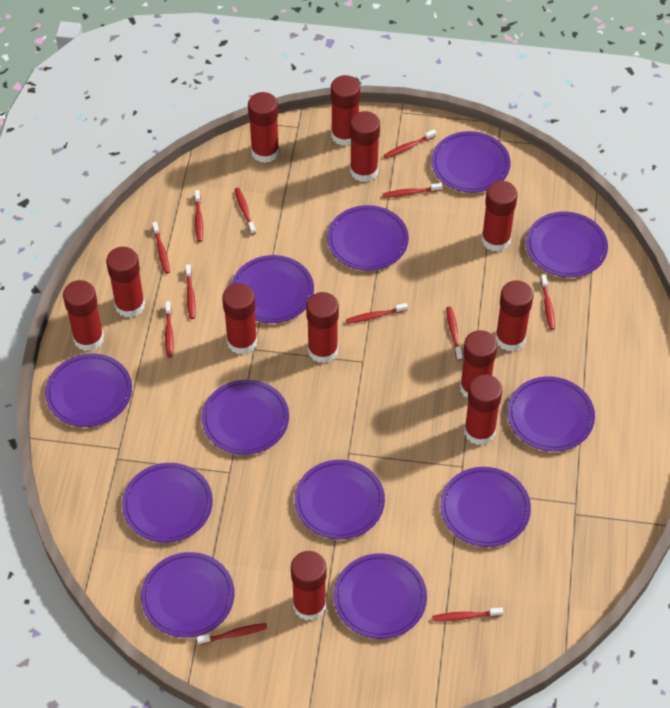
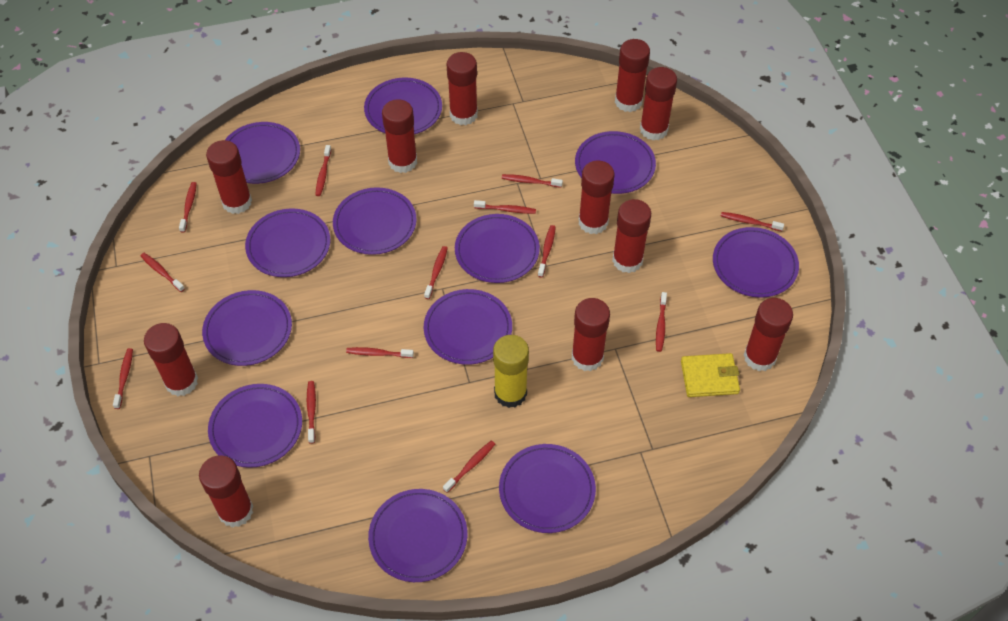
red glue stick: [63,280,104,351] [106,247,145,318] [222,283,257,354] [248,92,279,163] [291,551,327,621] [306,292,339,363] [331,75,360,146] [350,111,380,182] [460,330,497,399] [464,375,502,445] [482,181,518,252] [496,281,533,351] = 12 -> [144,323,198,396] [199,455,253,528] [206,140,252,214] [382,99,417,173] [446,52,478,125] [572,298,610,372] [579,161,615,234] [612,199,651,273] [615,39,650,112] [640,67,677,140] [744,298,793,371] = 11
red toothbrush: [152,222,170,274] [165,301,174,358] [186,264,196,319] [195,190,203,242] [197,623,267,645] [235,187,256,235] [346,303,408,324] [382,183,442,198] [384,130,436,158] [432,608,503,621] [446,307,462,360] [541,275,555,330] = 12 -> [113,348,133,409] [141,253,185,292] [179,182,197,233] [307,381,316,444] [315,145,331,196] [346,347,414,358] [424,246,448,299] [443,441,495,493] [474,200,536,214] [502,174,563,188] [538,225,556,277] [656,292,667,352] [721,212,784,231] = 13
yellow glue stick: none = 0 -> [493,335,529,408] = 1
yellow wallet: none = 0 -> [681,353,740,397] = 1

